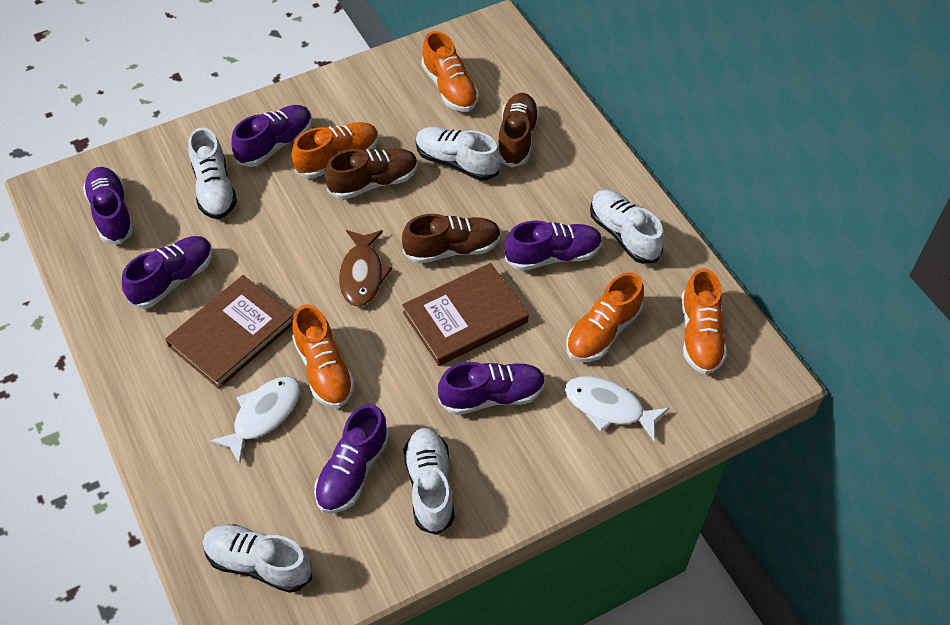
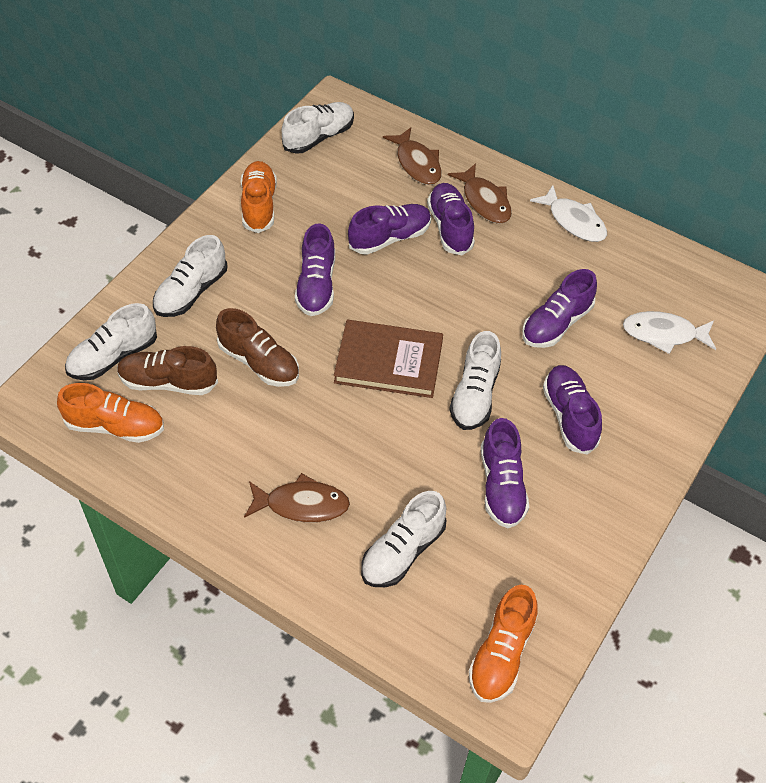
brown book: [165,275,294,389] [402,263,529,366] = 2 -> [334,320,443,398] = 1
brown fish: [339,230,392,307] = 1 -> [244,473,350,523] [383,127,442,185] [448,163,512,224] = 3
brown shoe: [325,148,418,199] [402,214,501,264] [498,93,539,168] = 3 -> [117,346,218,395] [216,308,299,387] = 2
orange shoe: [291,122,379,178] [292,305,355,408] [421,31,479,112] [566,272,644,362] [681,268,727,375] = 5 -> [57,383,164,443] [241,161,277,233] [469,585,537,703] = 3

